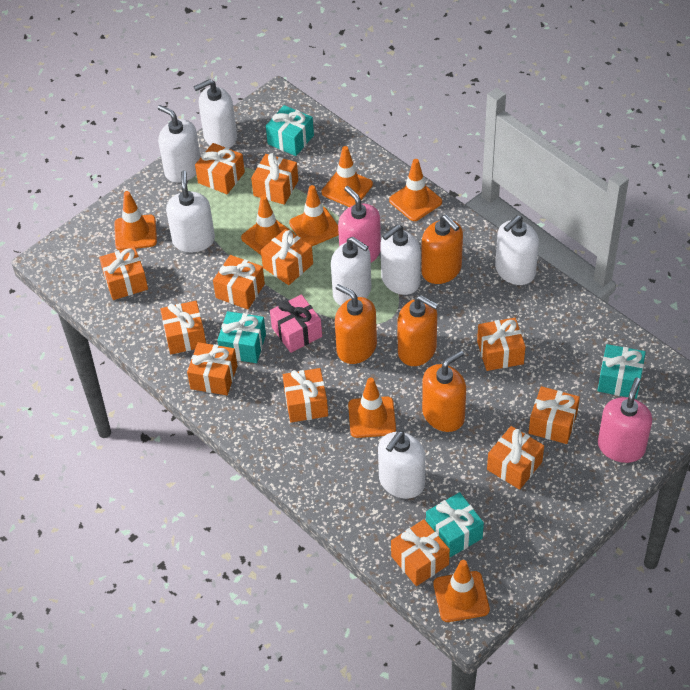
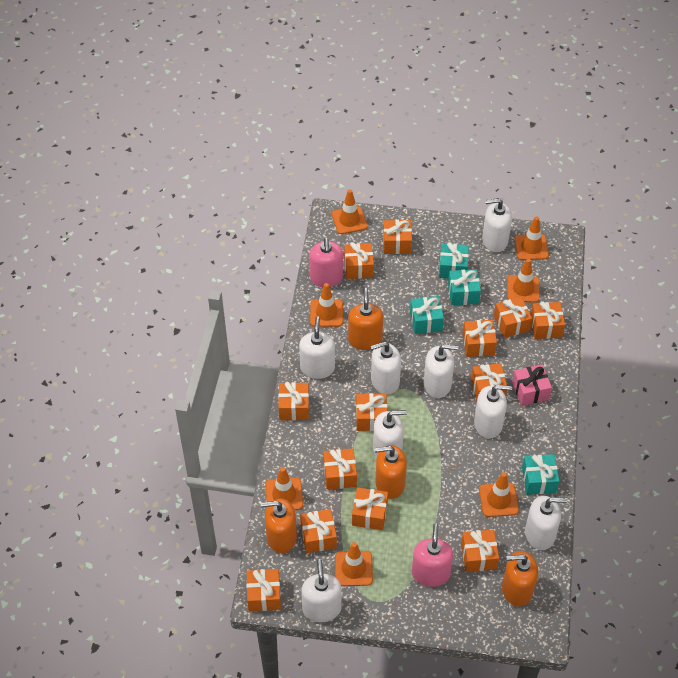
orange gift: [99,246,148,300] [160,301,206,354] [187,342,238,395] [195,143,245,194] [213,255,265,310] [251,153,298,205] [261,229,313,285] [283,368,328,423] [391,519,450,586] [477,318,526,371] [487,426,544,490] [529,386,580,444] = 12 -> [246,569,281,612] [278,382,309,420] [300,509,337,553] [323,448,357,490] [344,242,374,279] [352,487,388,530] [356,393,387,431] [383,220,412,254] [461,530,499,572] [463,320,497,357] [471,363,507,401] [494,297,532,338] [531,301,565,339] = 13
white soap dispenser: [158,105,201,183] [166,170,215,252] [193,79,237,148] [331,237,372,306] [378,431,425,499] [380,225,421,295] [495,215,539,285] = 7 -> [299,316,335,379] [301,559,342,622] [370,341,401,395] [373,410,407,458] [424,344,459,398] [474,385,512,439] [482,198,512,252] [525,496,568,550] = 8

